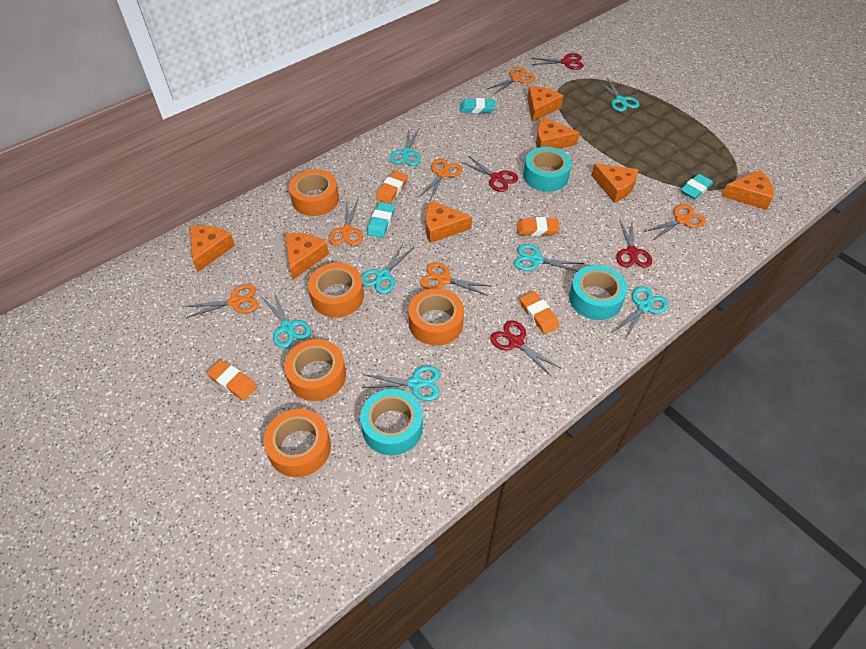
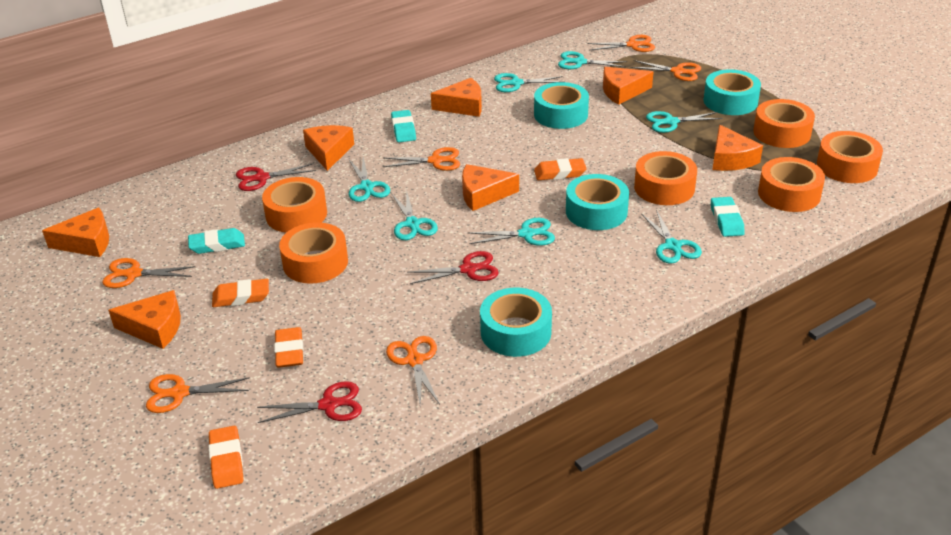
orange tape: [264,409,331,477] [284,339,346,401] [289,169,339,216] [308,263,364,318] [408,288,464,346] = 5 -> [262,177,327,233] [279,222,348,284] [634,151,697,205] [753,99,815,148] [758,157,825,212] [817,131,883,183] = 6
red scissors: [461,156,518,192] [490,320,560,377] [531,53,584,70] [616,219,652,268] = 4 -> [236,163,316,191] [257,381,362,423] [407,251,499,284] = 3
turquoise tape: [360,389,423,455] [523,147,572,192] [569,265,627,320] = 3 -> [480,288,552,357] [534,82,589,129] [566,174,629,230] [703,69,761,115] = 4

